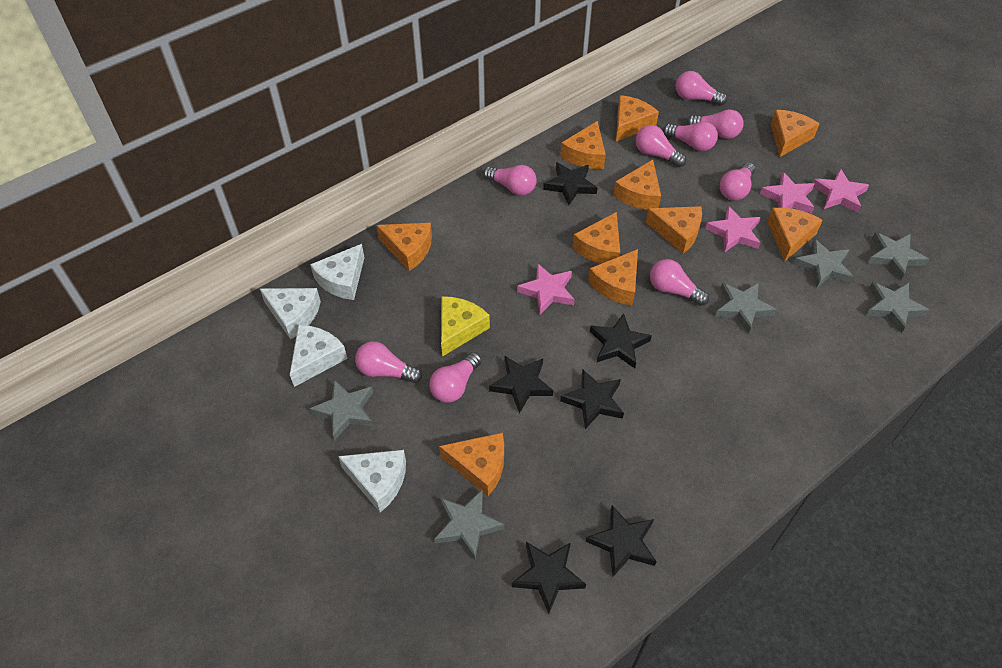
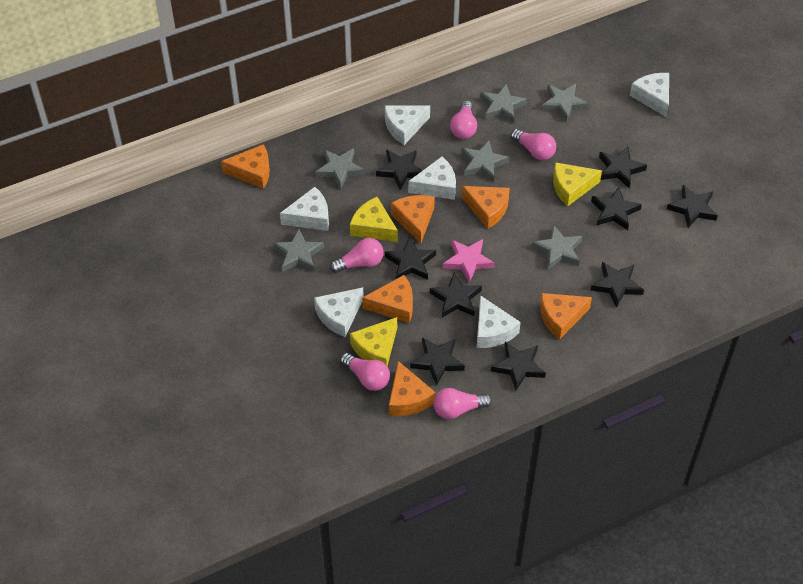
black star: [489,356,553,414] [512,542,586,614] [543,162,598,205] [560,369,624,429] [586,505,657,577] [590,313,652,368] = 6 -> [376,149,423,190] [385,237,436,280] [410,337,465,386] [430,272,482,318] [491,342,546,390] [591,187,642,230] [591,262,644,308] [599,147,647,188] [667,185,718,228] = 9
orange cheese: [376,223,432,271] [439,432,504,496] [560,121,606,169] [572,212,620,264] [588,249,638,305] [613,160,661,210] [616,95,659,141] [646,206,702,254] [768,208,823,261] [771,110,820,157] = 10 -> [221,144,269,189] [362,275,413,323] [389,361,436,416] [391,195,435,244] [461,186,510,229] [540,293,592,340] = 6
pink light bulb: [355,341,422,383] [429,352,482,403] [483,165,537,196] [635,125,686,167] [650,259,709,306] [663,121,718,151] [676,71,727,106] [687,109,744,139] [720,163,755,201] = 9 -> [330,238,384,273] [340,353,390,391] [433,388,492,419] [450,101,477,139] [511,129,556,160] = 5
pink star: [517,263,575,314] [705,206,761,253] [760,172,814,214] [813,169,869,213] = 4 -> [443,239,495,283] = 1
white cheese: [260,288,321,340] [290,325,347,387] [310,244,365,300] [338,450,406,513] = 4 -> [280,187,329,231] [314,287,364,337] [385,105,430,145] [408,156,456,200] [477,295,521,348] [630,73,669,117] = 6
yellow cheese: [441,296,490,357] = 1 -> [350,197,398,242] [350,317,397,366] [553,162,602,207] = 3

